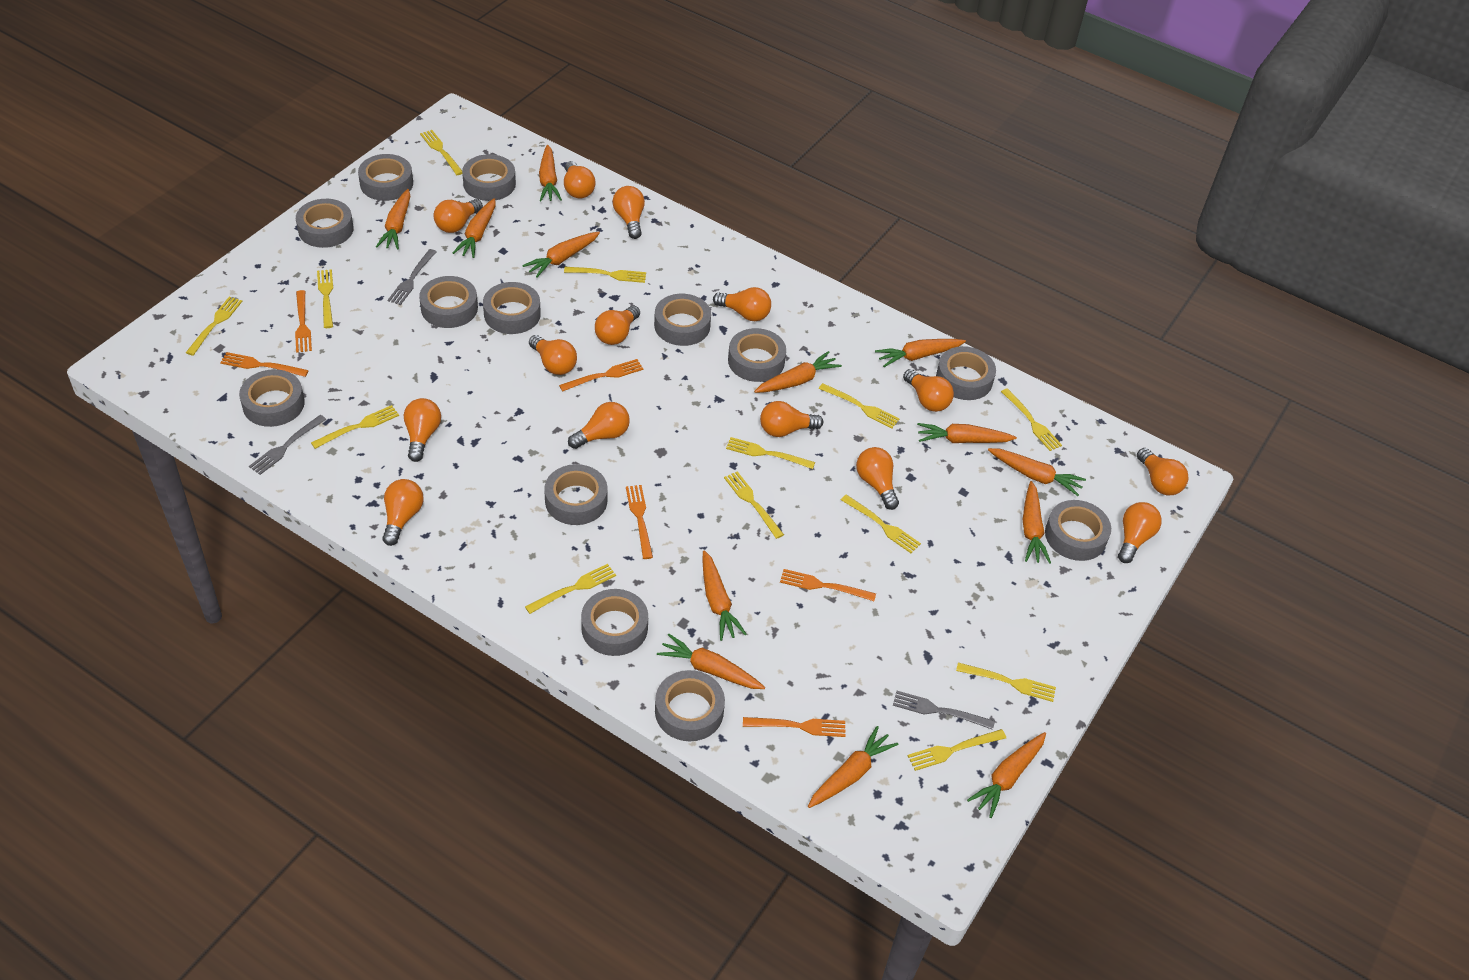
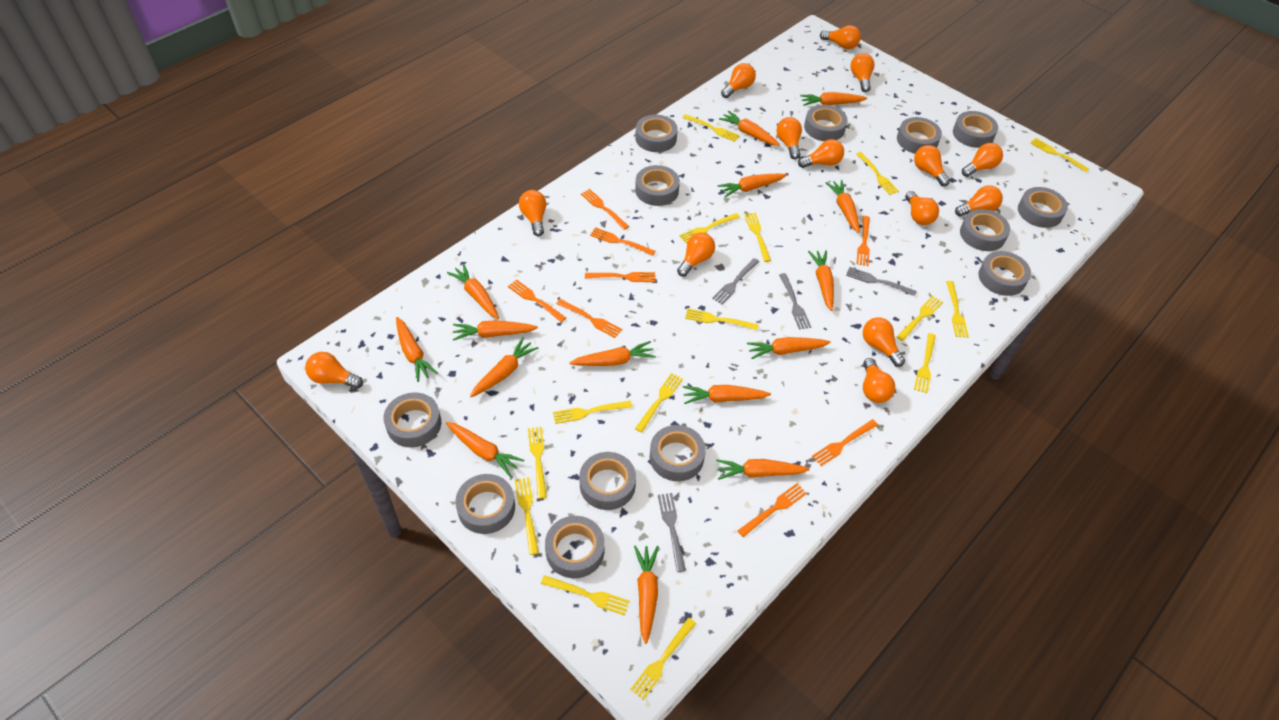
grey fork: [249,415,327,475] [388,249,436,305] [893,691,995,730] = 3 -> [658,493,686,572] [712,258,759,305] [779,273,811,330] [846,267,917,296] = 4
orange carrot: [376,189,410,250] [453,198,496,258] [522,232,600,278] [539,145,562,201] [657,634,765,689] [702,550,747,641] [754,351,842,393] [808,726,899,808] [875,339,966,367] [917,423,1017,443] [967,732,1046,818] [988,448,1086,496] [1023,481,1051,564] = 13 -> [396,317,438,382] [446,422,524,477] [447,264,499,319] [453,320,538,341] [470,337,538,397] [569,341,656,366] [634,546,659,644] [683,385,771,404] [716,459,810,480] [717,173,787,198] [719,111,780,146] [747,337,831,359] [800,92,867,106] [808,250,834,311] [826,180,860,233] = 15
orange fork: [220,352,309,377] [295,290,312,353] [559,359,643,391] [626,485,653,559] [743,717,845,737] [780,569,876,601] = 6 -> [508,279,566,322] [556,299,622,338] [581,189,629,230] [585,272,656,282] [590,227,656,256] [737,483,807,537] [812,419,878,466] [856,216,870,266] = 8
yellow fork: [186,297,243,356] [311,405,399,449] [317,269,333,328] [420,130,462,175] [525,564,616,614] [564,267,646,283] [724,471,784,539] [726,437,815,469] [819,383,899,428] [841,495,921,553] [908,729,1006,771] [956,663,1056,702] [1001,388,1062,451] = 13 -> [515,477,539,555] [528,427,547,499] [541,575,630,616] [553,401,632,424] [630,618,696,700] [635,373,683,433] [679,213,740,243] [682,114,740,142] [685,308,759,330] [744,212,771,262] [856,152,899,195] [897,295,943,341] [914,333,936,393] [946,281,969,337] [1030,138,1089,172] = 15

